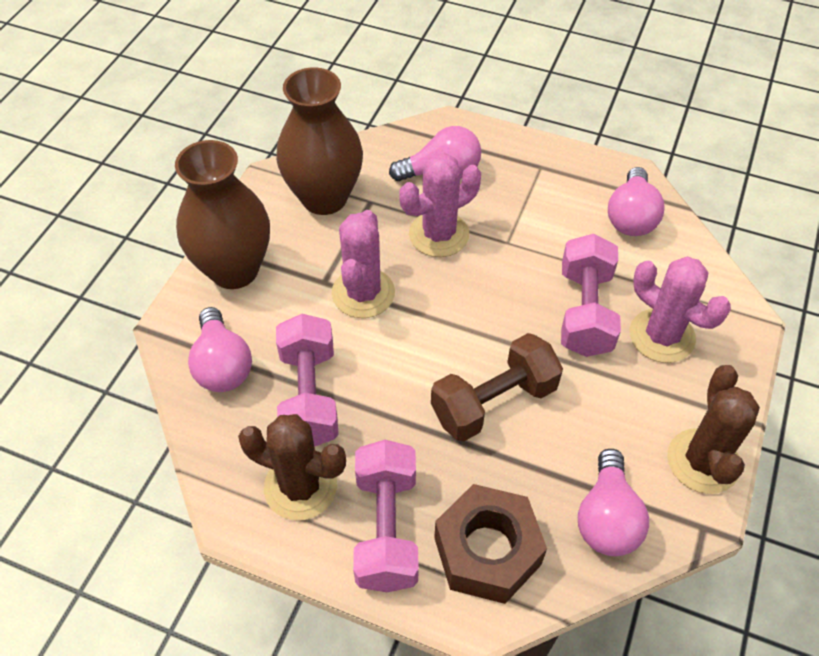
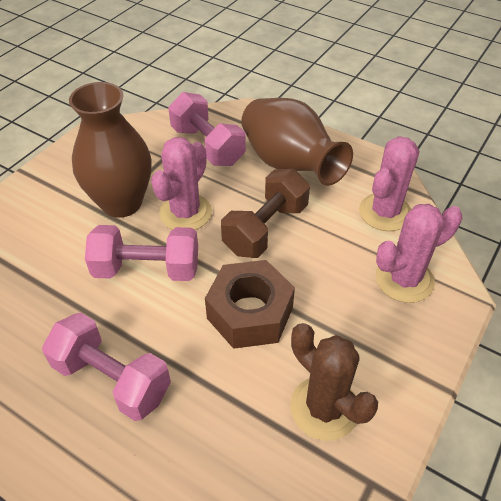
brown cactus: [238,414,346,520] [667,365,760,494] = 2 -> [290,323,378,441] = 1
pink light bulb: [188,307,252,392] [389,126,481,181] [578,449,649,556] [608,167,665,236] = 4 -> none = 0

